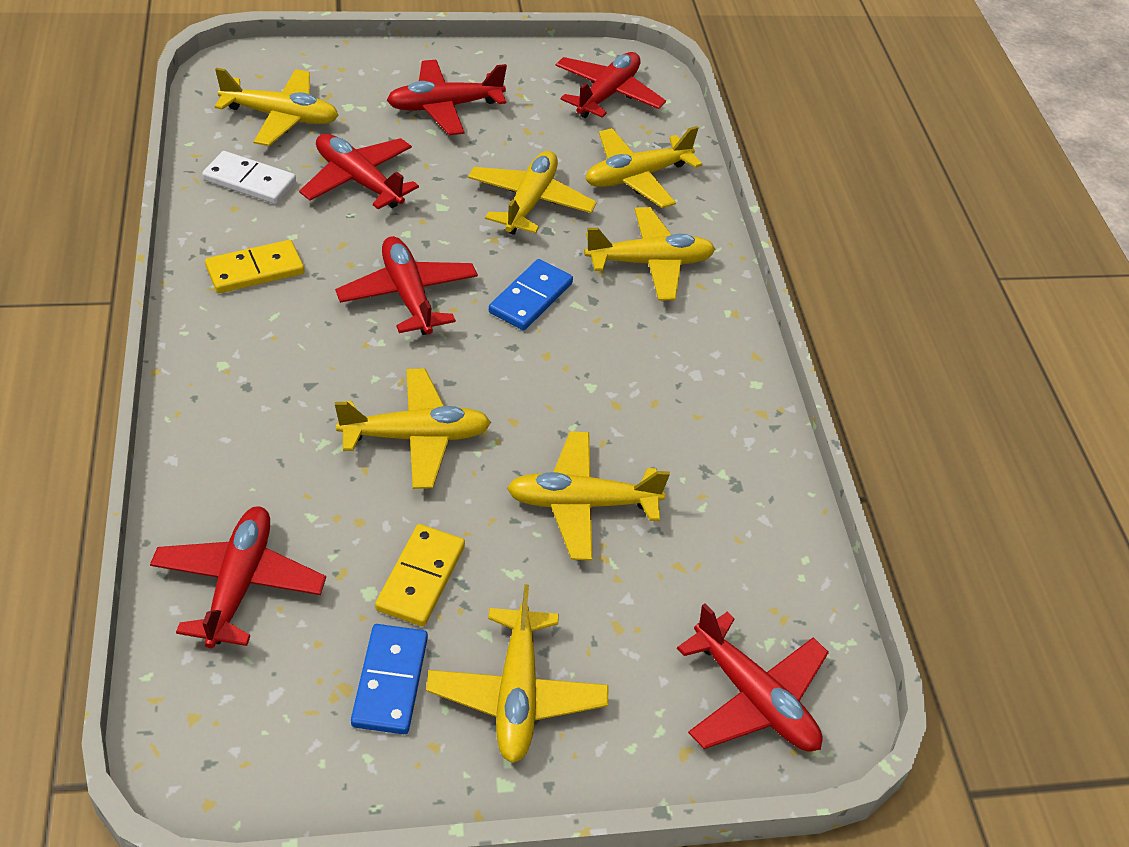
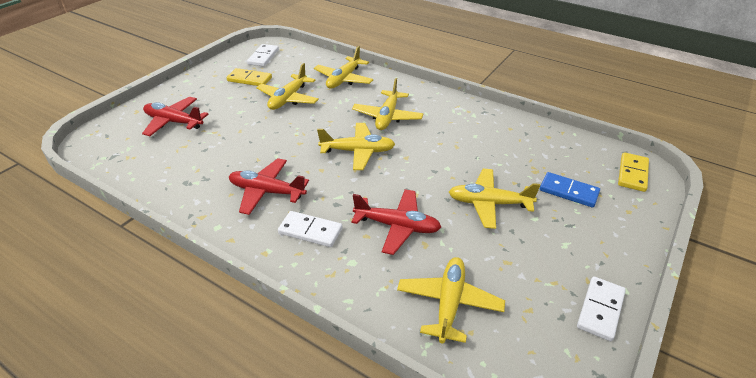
blue domino: [351,624,428,734] [489,259,573,330] = 2 -> [540,172,600,208] = 1
red plane: [150,506,326,649] [299,134,419,209] [335,236,478,335] [387,60,507,135] [555,52,666,118] [677,603,829,752] = 6 -> [142,97,208,136] [229,158,309,215] [351,189,441,255] = 3
white domino: [202,151,296,204] = 1 -> [247,44,279,66] [278,211,342,247] [577,276,626,341] = 3
yellow plane: [214,68,339,146] [335,368,491,489] [426,584,609,763] [468,151,597,235] [507,431,670,561] [584,207,715,301] [586,126,702,208] = 7 -> [256,63,319,110] [314,46,373,89] [317,123,395,170] [352,78,424,130] [397,257,505,344] [449,168,540,229] = 6

